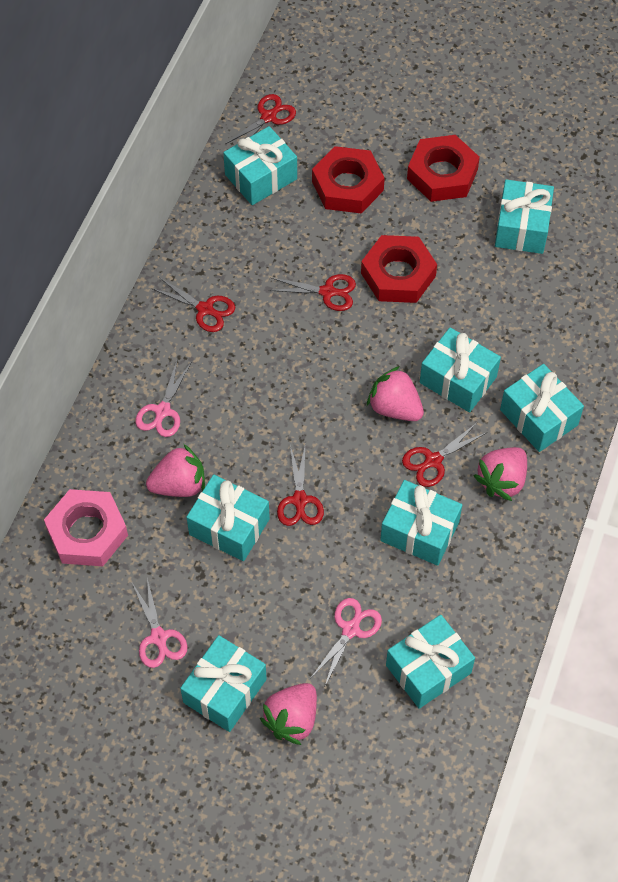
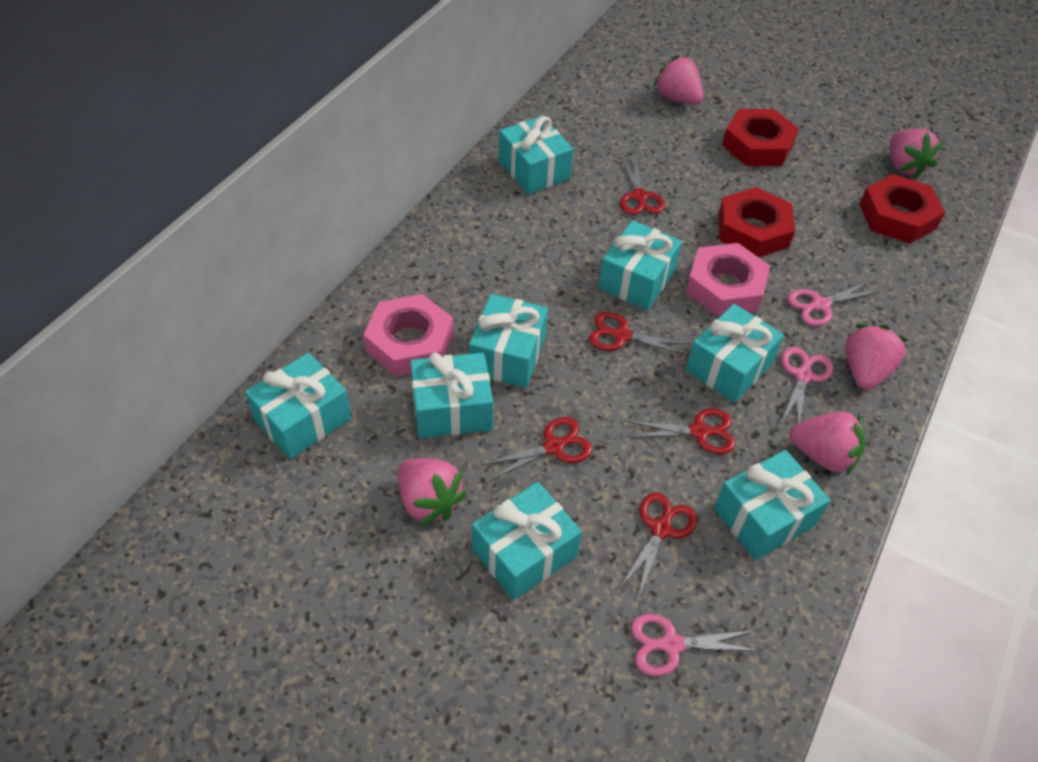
pink nut: [44,489,128,566] = 1 -> [363,294,454,377] [685,243,770,317] = 2
pink strawberry: [146,444,205,497] [260,683,317,745] [367,366,424,421] [474,447,527,501] = 4 -> [398,458,467,526] [653,55,703,105] [789,411,865,476] [846,324,909,390] [890,129,943,179] = 5

